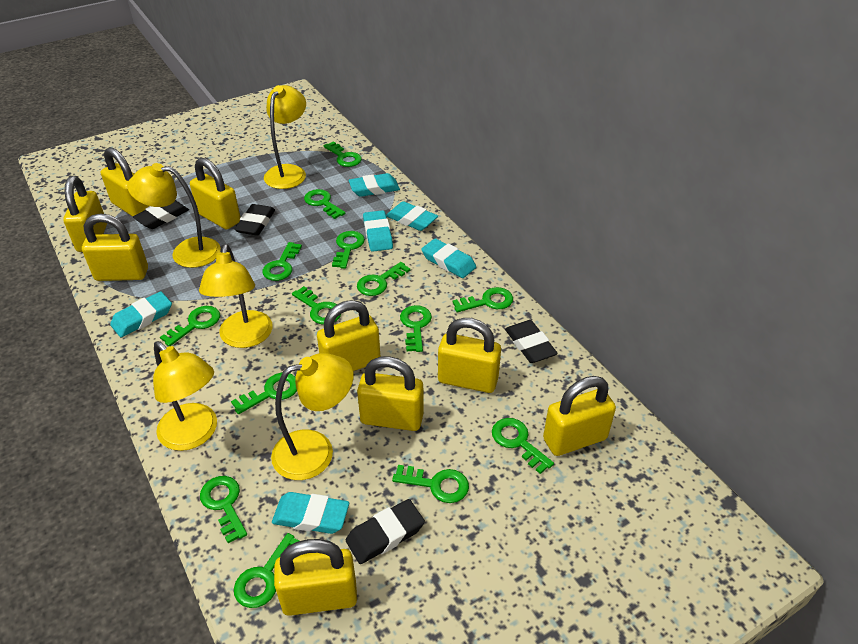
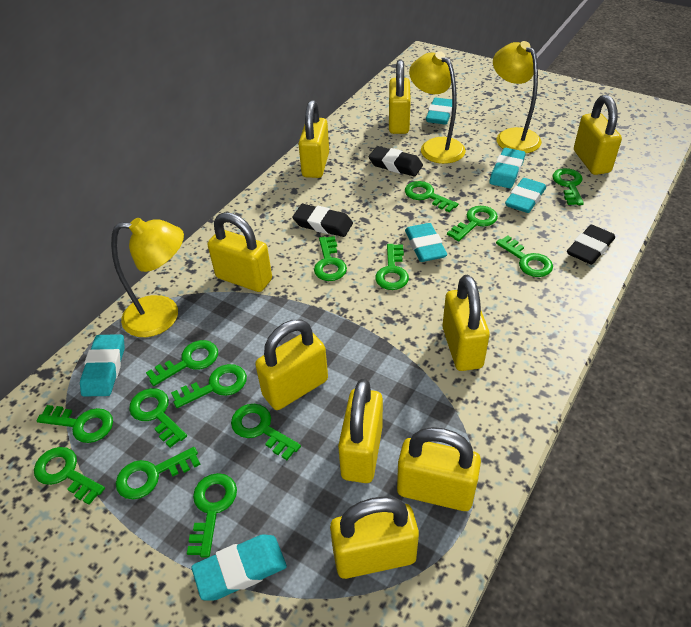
black eraser: [133,200,189,229] [234,204,275,236] [346,499,425,564] [505,320,558,363] = 4 -> [293,204,353,237] [368,146,423,176] [567,225,615,265] = 3
yellow lamp: [127,163,221,268] [153,341,217,451] [199,244,273,348] [264,85,306,189] [271,353,354,480] = 5 -> [111,218,184,337] [409,51,466,164] [493,41,542,153] = 3

